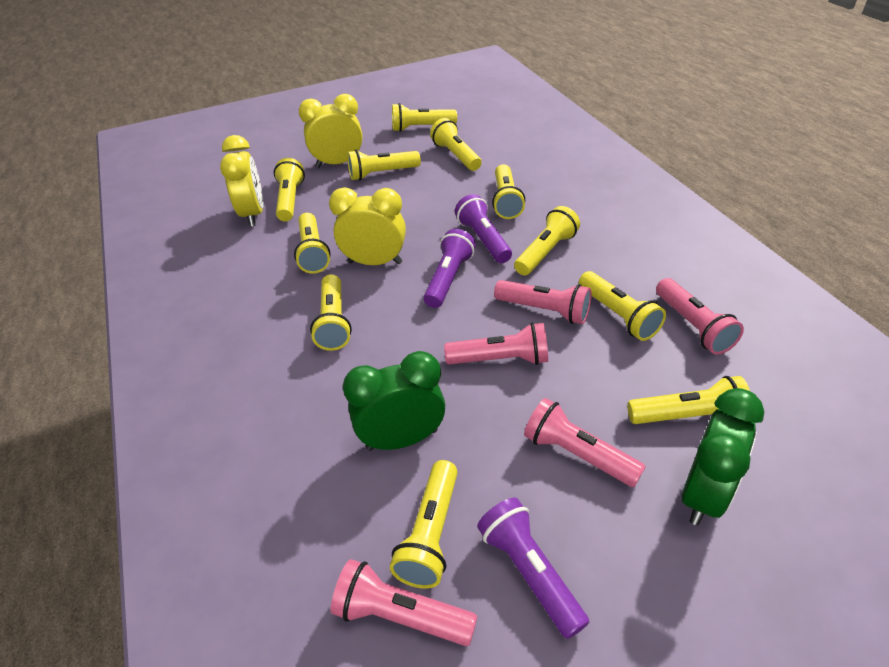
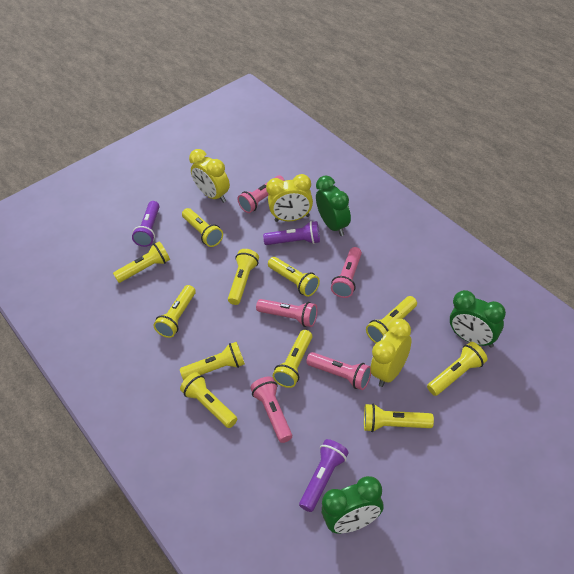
green clock: [343,351,445,451] [682,388,764,525] = 2 -> [316,175,351,236] [322,476,384,534] [450,290,506,348] = 3

